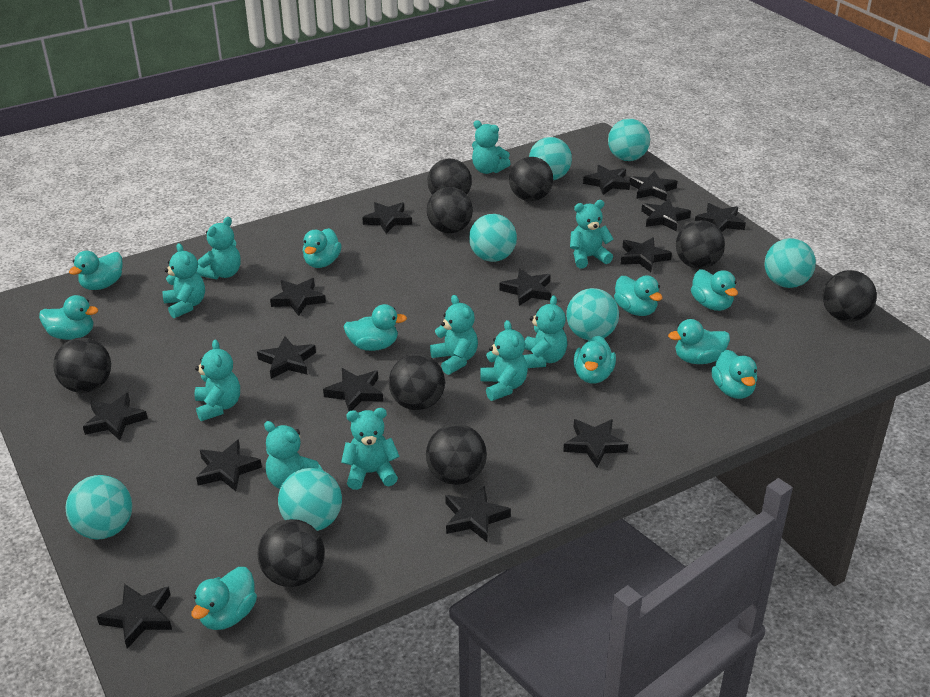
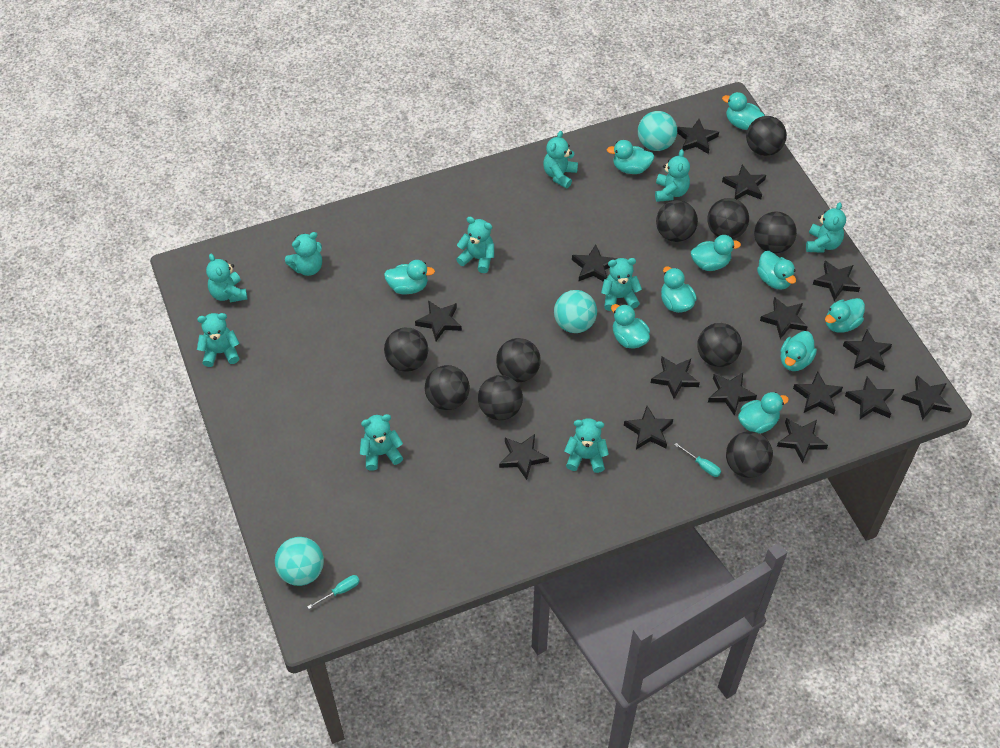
black ball: [53,337,111,393] [257,519,325,587] [389,354,445,410] [426,424,487,485] [427,158,472,195] [427,187,473,233] [509,157,553,201] [676,220,725,269] [823,270,877,322] = 9 -> [384,328,428,372] [425,365,470,410] [478,375,523,420] [496,338,541,382] [656,200,698,242] [697,323,742,367] [707,198,749,239] [726,431,773,478] [746,116,787,156] [754,212,797,253] = 10
turquoise ball: [65,475,132,540] [278,468,342,531] [469,214,517,262] [529,137,572,180] [566,288,619,340] [608,119,650,161] [764,238,816,288] = 7 -> [275,537,324,586] [554,290,597,333] [638,111,677,151] = 3
turquoise screwdriver: none = 0 -> [307,575,360,609] [675,443,721,477] = 2

